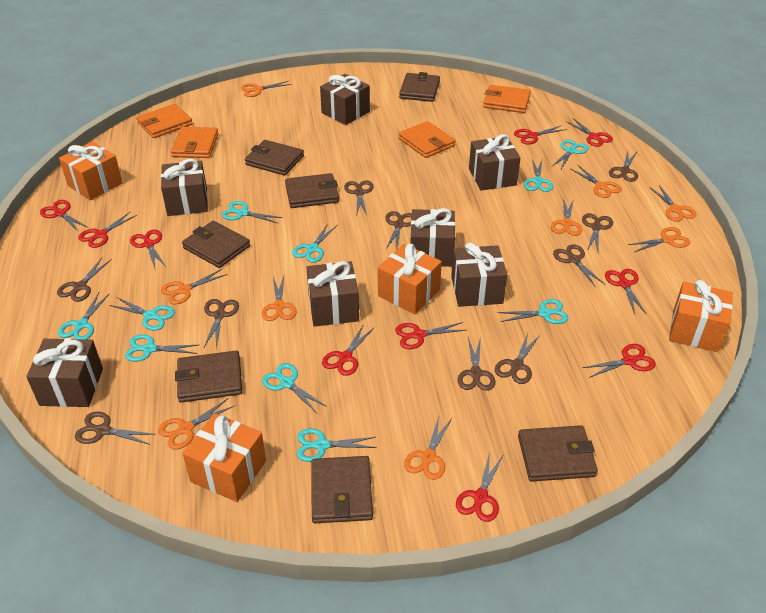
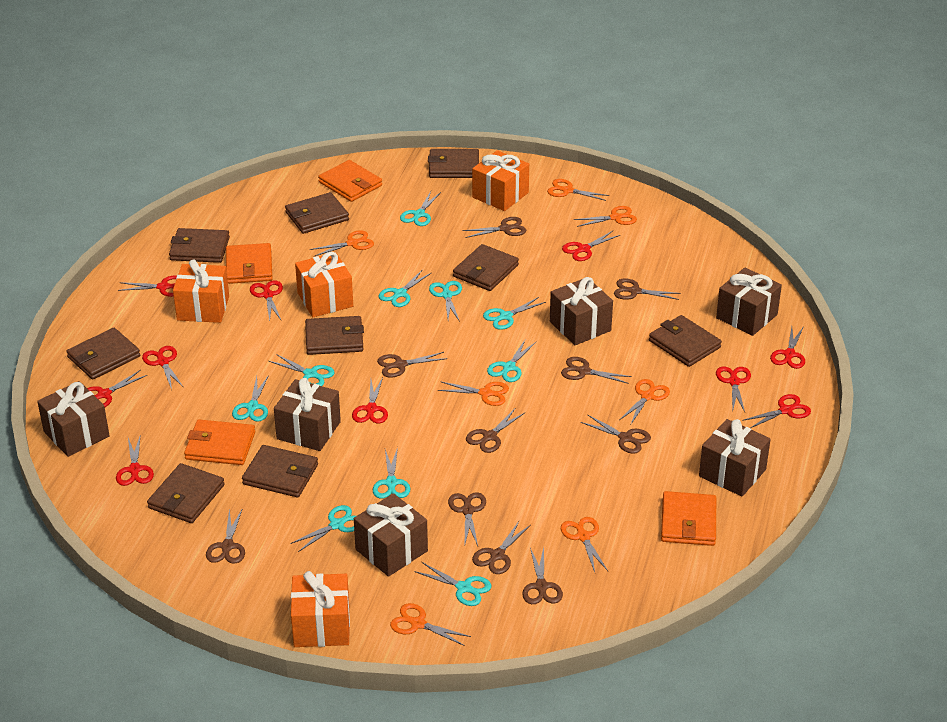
brown gift: [26,338,103,407] [161,159,208,216] [306,261,359,327] [320,74,370,125] [410,208,455,267] [451,243,507,307] [469,134,520,190] = 7 -> [37,381,110,457] [274,378,341,451] [354,493,428,577] [550,277,613,345] [699,419,771,497] [716,268,782,336] = 6
brown wallet: [175,350,242,403] [182,221,250,268] [245,140,304,176] [285,173,339,208] [311,456,373,523] [399,72,440,102] [518,425,598,482] = 7 -> [66,328,140,380] [147,463,225,523] [169,228,230,263] [242,445,318,497] [285,192,349,234] [305,316,364,355] [428,149,479,178] [453,244,519,291] [649,315,722,367] = 9
orange scissors: [158,398,236,449] [161,269,228,305] [241,81,292,97] [262,276,297,321] [404,417,452,480] [551,198,582,236] [571,165,622,198] [628,227,690,252] [650,185,696,222] = 9 -> [310,230,374,256] [390,603,471,646] [438,381,509,406] [547,179,609,201] [561,517,608,572] [574,206,637,227] [619,379,670,424] = 7

